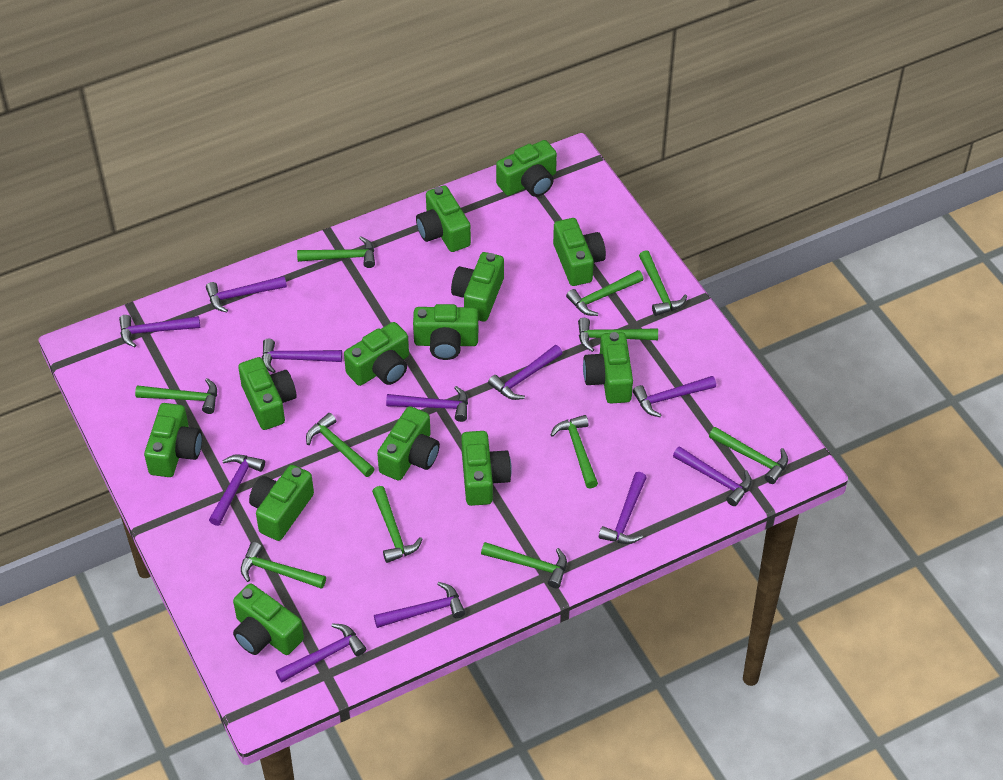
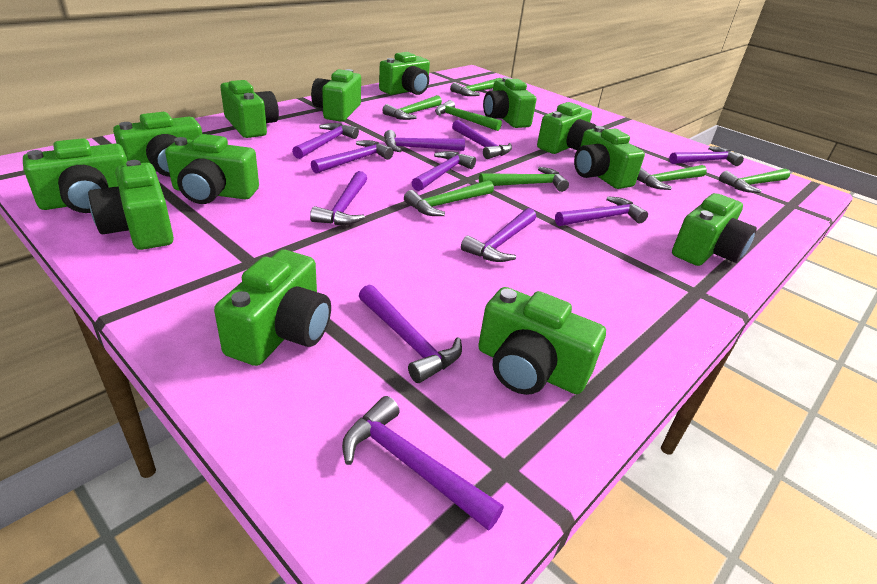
green hammer: [135,378,217,414] [241,542,326,589] [297,237,375,268] [306,413,375,477] [372,486,422,563] [481,542,567,588] [550,415,598,488] [566,270,644,316] [578,318,658,352] [639,250,687,316] [709,427,788,484] = 11 -> [383,95,442,120] [404,180,494,216] [435,100,502,131] [450,78,502,96] [479,167,569,192] [637,165,707,190] [719,168,790,193] = 7

